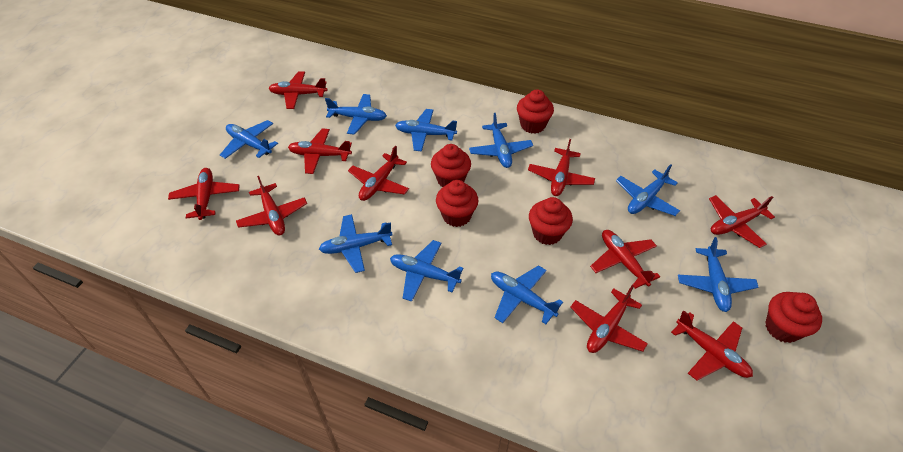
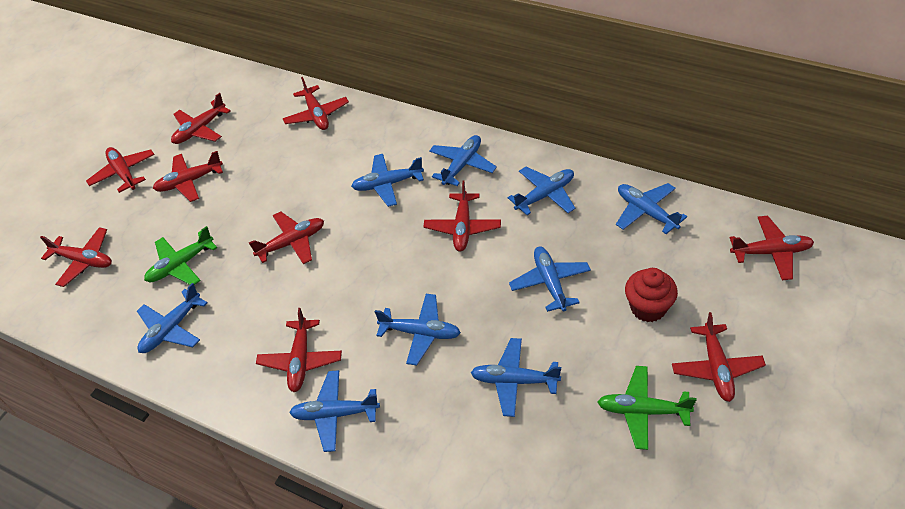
green plane: none = 0 -> [144,226,217,285] [598,366,696,450] = 2
red cupcake: [431,144,471,187] [436,180,478,227] [517,89,554,134] [529,197,573,245] [765,292,822,343] = 5 -> [625,268,678,322] = 1

